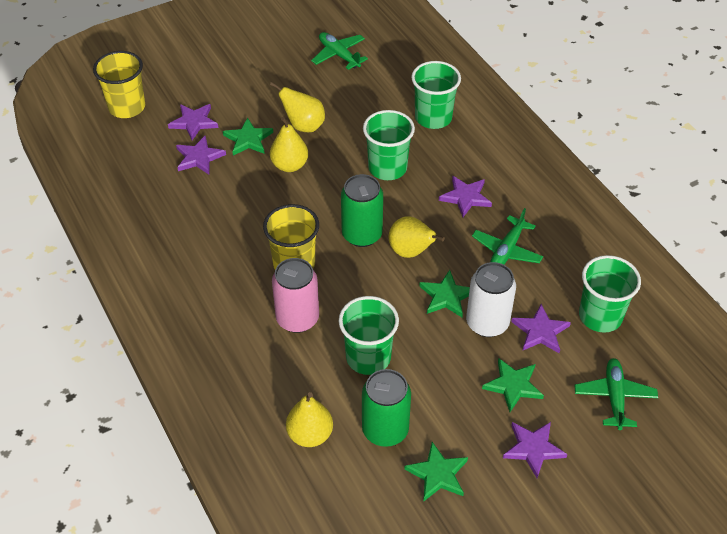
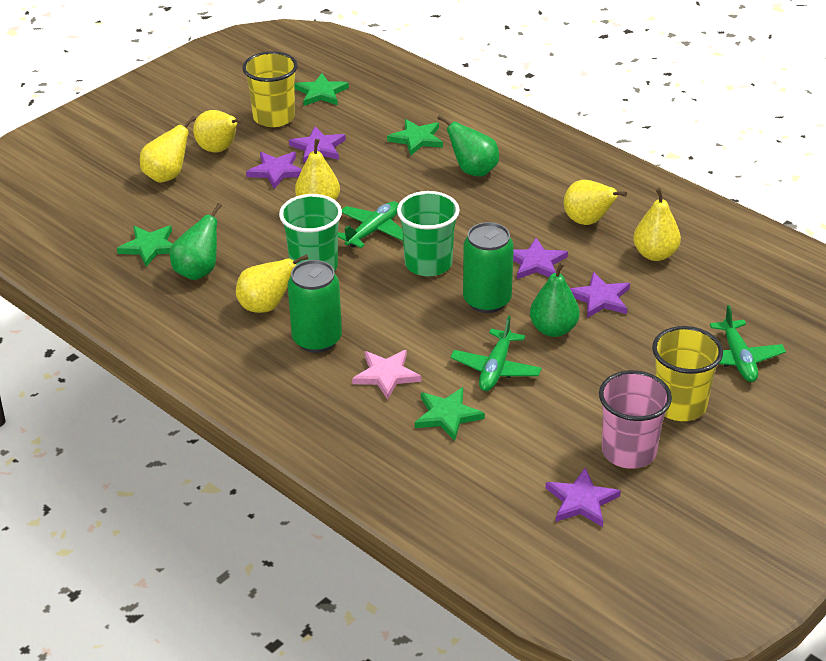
green cup: [339,296,399,375] [363,110,415,180] [411,61,461,129] [579,255,641,333] = 4 -> [279,194,342,271] [397,191,460,276] = 2
green pear: none = 0 -> [170,203,222,280] [437,115,499,177] [530,262,579,337] = 3
pink can: [272,258,319,333] = 1 -> none = 0
pink cup: none = 0 -> [599,370,672,469] = 1
pink star: none = 0 -> [352,350,421,400] = 1
white can: [466,262,516,337] = 1 -> none = 0
yellow pear: [270,82,325,132] [270,117,308,172] [286,392,333,447] [389,216,445,258] = 4 -> [140,116,196,183] [193,110,243,153] [236,254,308,313] [295,139,340,201] [564,180,627,225] [633,188,681,261] = 6

